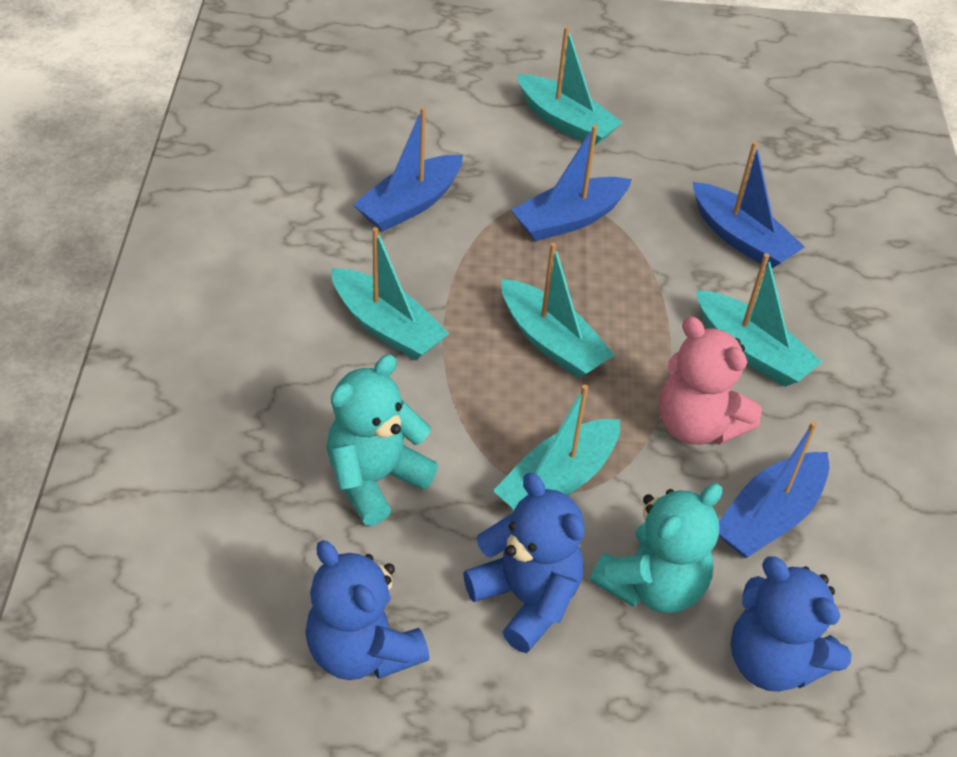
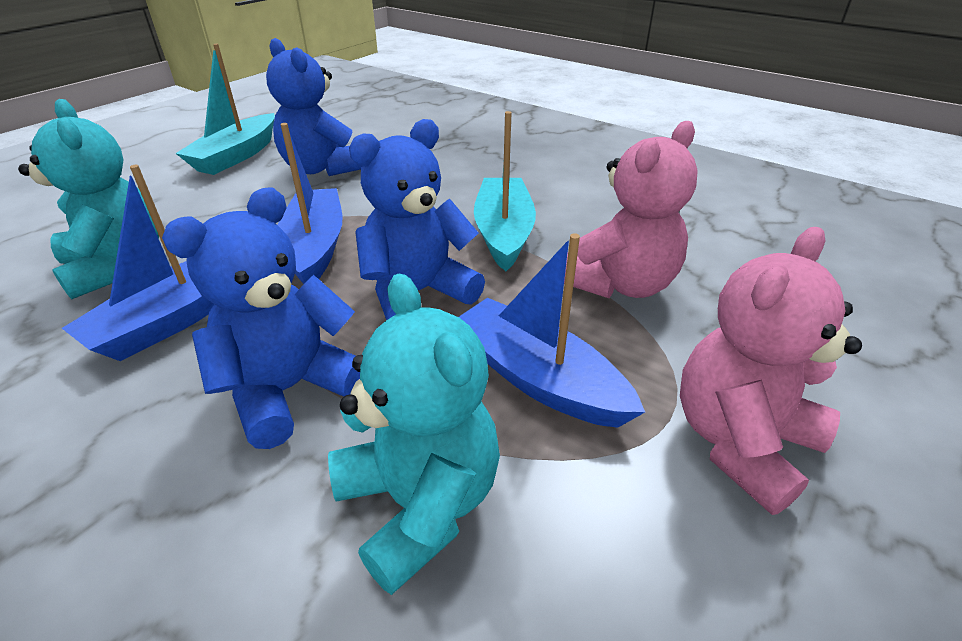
blue boat: [353,107,463,231] [511,125,632,241] [693,141,805,268] [719,421,829,558] = 4 -> [62,165,214,361] [278,123,342,284] [459,233,645,428] = 3
pink teddy bear: [659,316,762,445] = 1 -> [564,121,698,298] [680,227,862,515] = 2
turquoise boat: [331,227,449,360] [493,385,620,510] [501,243,615,378] [517,26,623,145] [696,253,822,387] = 5 -> [175,44,275,175] [474,111,536,271] = 2

